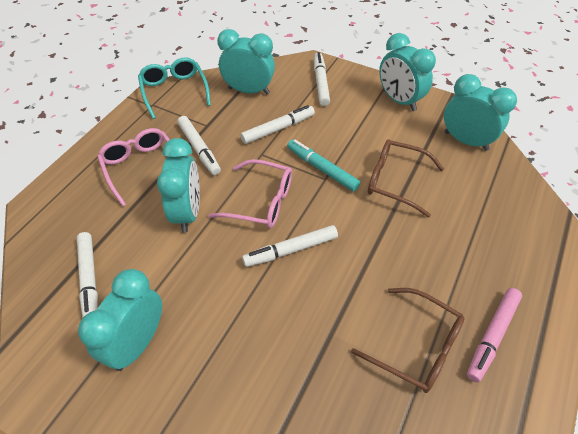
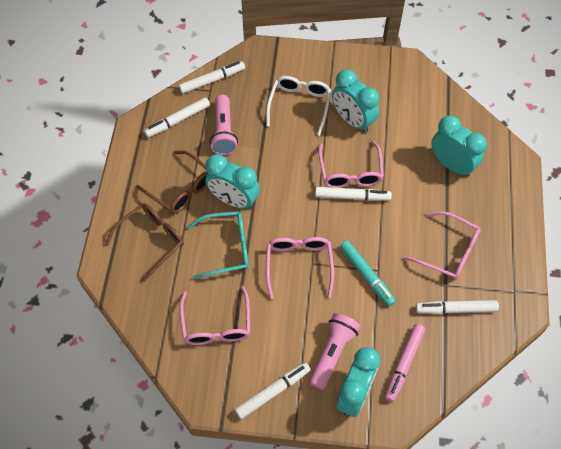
pink flashlight: none = 0 -> [210,95,238,155] [309,313,360,390] = 2
pink glasses: [97,128,170,207] [208,159,292,228] = 2 -> [179,286,250,345] [266,237,334,299] [318,141,384,188] [404,211,481,280] = 4
turquoise clock: [78,269,162,371] [157,138,200,233] [217,29,275,95] [379,33,436,111] [444,74,517,151] = 5 -> [206,154,260,209] [332,69,379,133] [336,347,380,417] [431,115,487,177] = 4
white glasses: none = 0 -> [266,76,331,136] = 1

